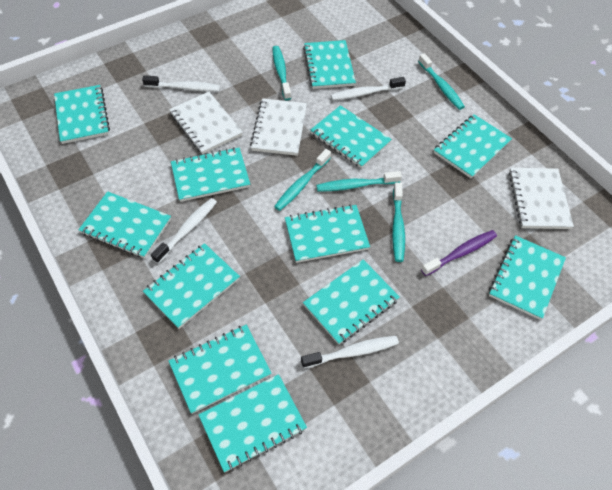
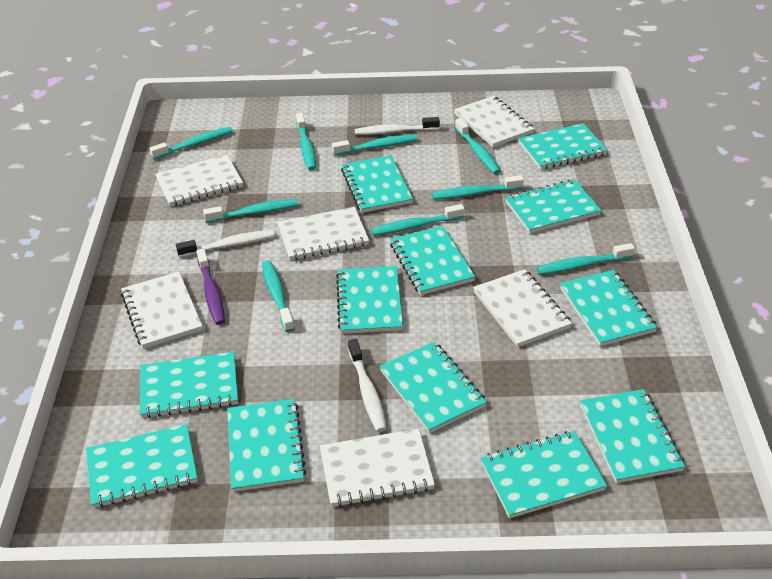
turquoise toothbrush: [272,46,291,100] [274,149,331,211] [316,171,402,192] [392,183,405,262] [418,53,465,110] = 5 -> [149,127,233,160] [203,199,298,223] [262,260,295,332] [296,113,316,170] [332,134,417,156] [371,204,465,236] [432,175,524,200] [455,118,501,174] [536,243,635,275] = 9
white notebook: [169,92,243,154] [250,98,307,156] [509,168,574,229] = 3 -> [121,272,203,349] [155,155,243,207] [278,207,369,261] [320,429,435,507] [454,96,534,148] [473,269,572,347] = 6
white toothbrush: [142,75,220,92] [151,198,217,264] [301,336,399,368] [331,77,406,100] = 4 -> [176,230,275,257] [348,339,387,432] [355,117,440,135] = 3

